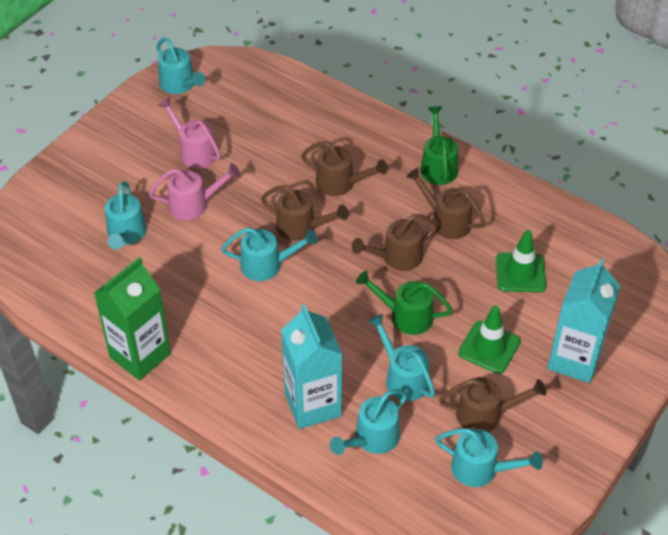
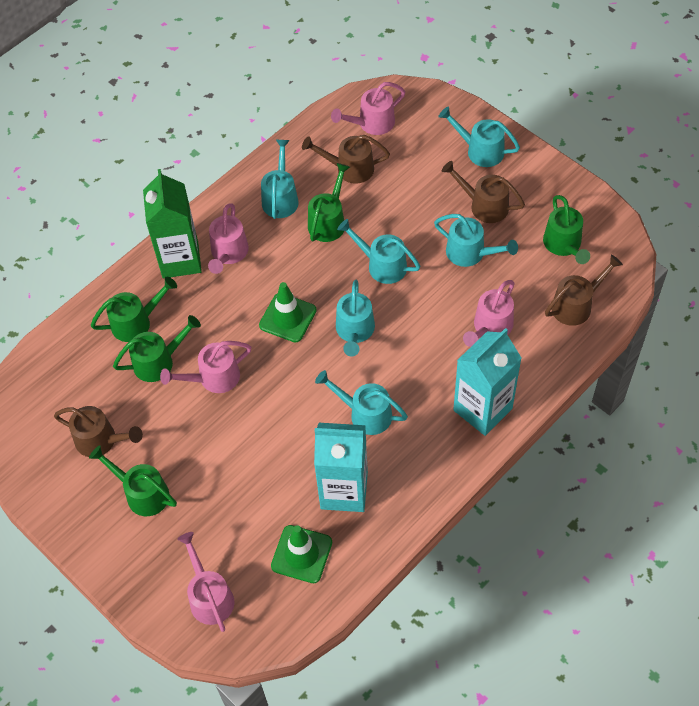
brown watering can: [261,185,349,241] [301,141,388,196] [352,214,438,271] [406,168,485,239] [439,377,546,432] = 5 -> [54,406,143,457] [302,135,390,184] [442,161,525,223] [545,255,623,326] = 4
green watering can: [356,271,452,335] [420,106,458,185] = 2 -> [89,445,177,516] [90,277,177,342] [113,315,201,382] [308,163,350,242] [543,195,590,264] = 5
pink watering can: [149,163,241,220] [158,97,221,169] = 2 -> [160,341,251,393] [177,532,234,632] [208,203,249,274] [331,82,405,135] [463,280,515,347] = 5

